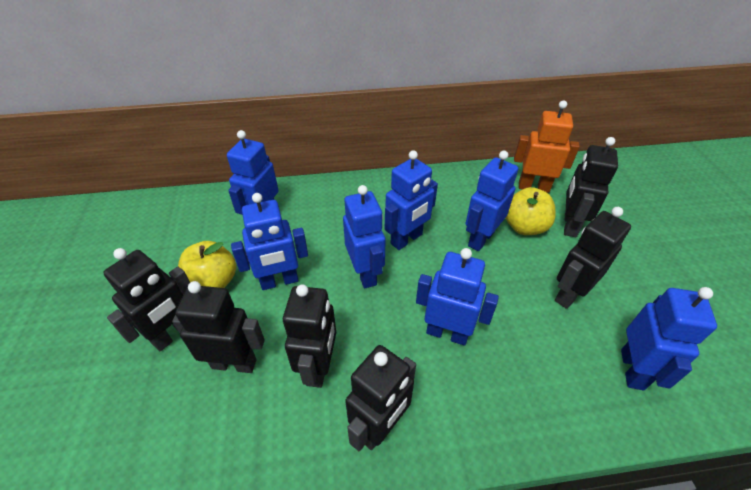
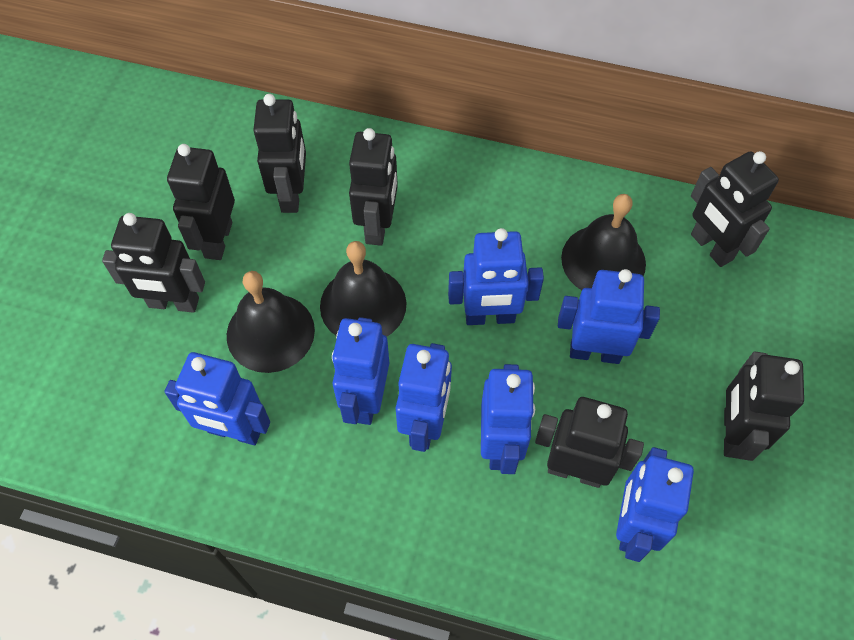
black bell: none = 0 -> [227,271,315,373] [320,241,407,337] [561,194,646,290] = 3
black robot: [103,248,190,351] [172,281,265,373] [283,284,336,388] [345,345,416,451] [555,207,631,309] [564,137,618,237] = 6 -> [102,213,205,313] [167,144,235,260] [253,94,306,213] [349,128,398,246] [535,397,644,488] [691,151,779,267] [724,352,804,461] = 7
orange robot: [514,101,580,193] = 1 -> none = 0
yellow apple: [178,241,236,288] [506,187,556,235] = 2 -> none = 0

